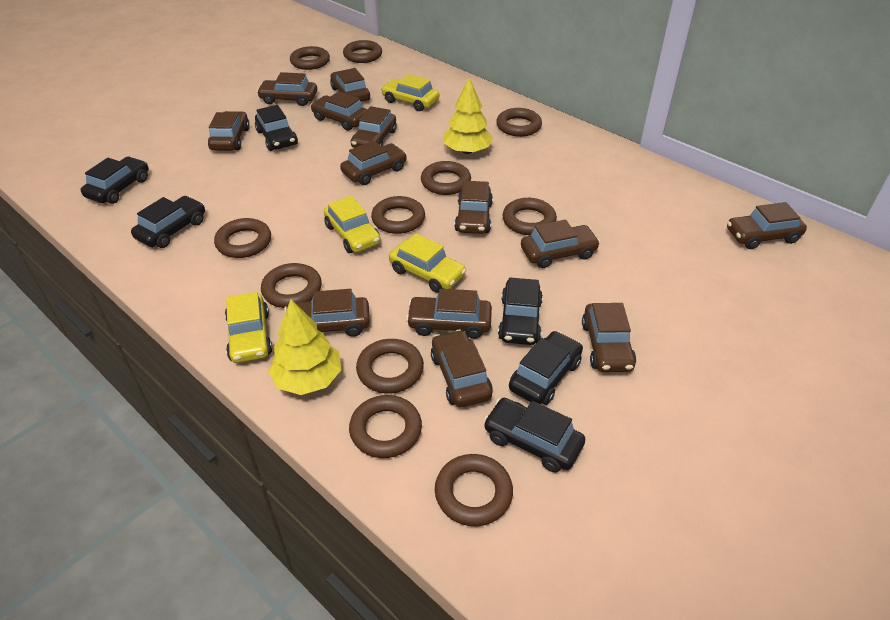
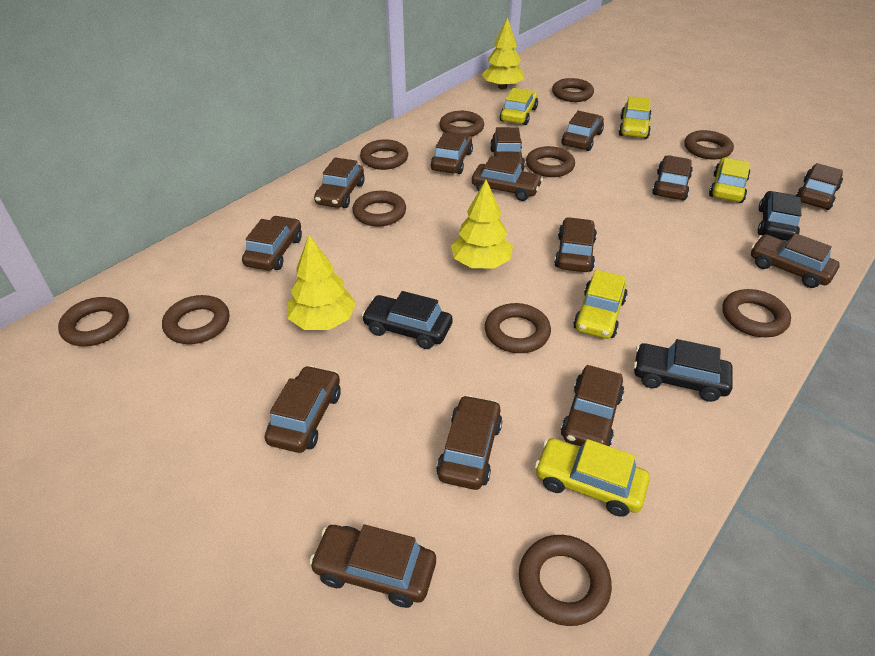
black car: [81,157,149,204] [131,196,205,248] [255,105,298,151] [483,398,585,473] [498,278,543,345] [509,331,583,405] = 6 -> [362,291,453,349] [633,339,732,402] [758,191,801,241] = 3
brown car: [208,111,250,151] [257,72,317,106] [284,289,370,337] [310,91,367,131] [330,68,370,102] [340,141,407,185] [351,106,397,148] [406,289,492,339] [431,330,493,407] [454,181,493,234] [521,220,600,268] [582,303,636,372] [727,202,807,249] = 13 -> [242,216,302,271] [265,365,341,453] [309,525,436,608] [314,157,365,208] [431,132,473,174] [436,395,502,490] [472,156,543,201] [490,127,525,171] [554,217,597,272] [561,111,604,151] [561,365,624,446] [652,155,693,200] [751,233,840,288] [796,163,843,210] = 14
yellow car: [225,292,272,363] [324,196,381,253] [381,74,439,111] [389,234,466,293] = 4 -> [500,88,538,125] [535,438,650,517] [573,270,628,339] [619,96,651,139] [709,157,750,203] = 5
yellow tree: [268,299,341,395] [443,77,493,154] = 2 -> [288,235,356,330] [451,180,513,269] [482,17,524,89] = 3

